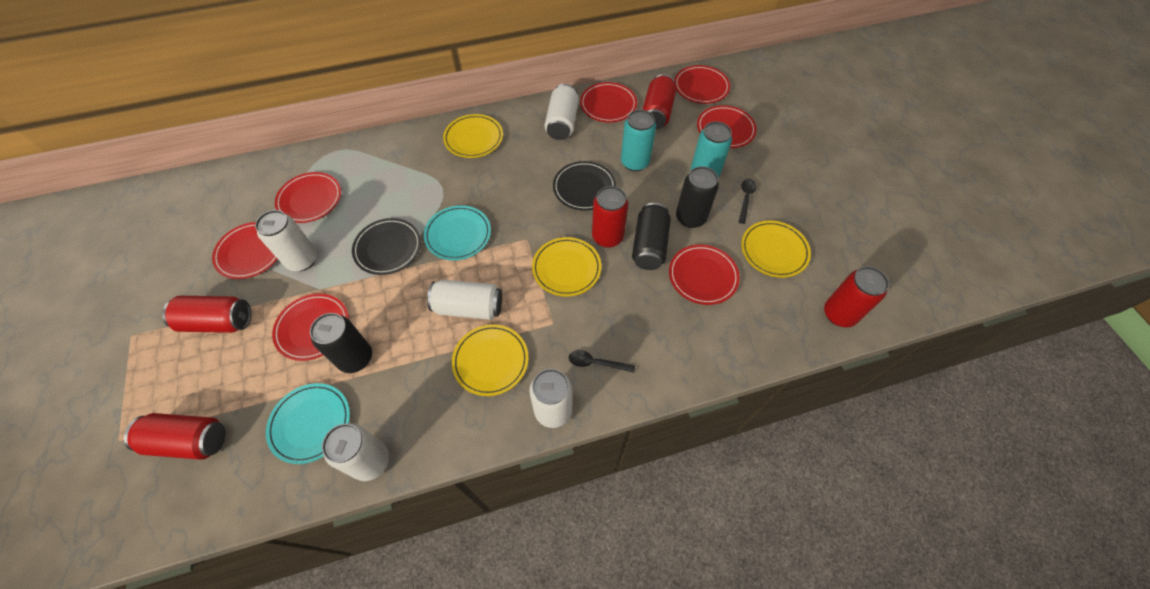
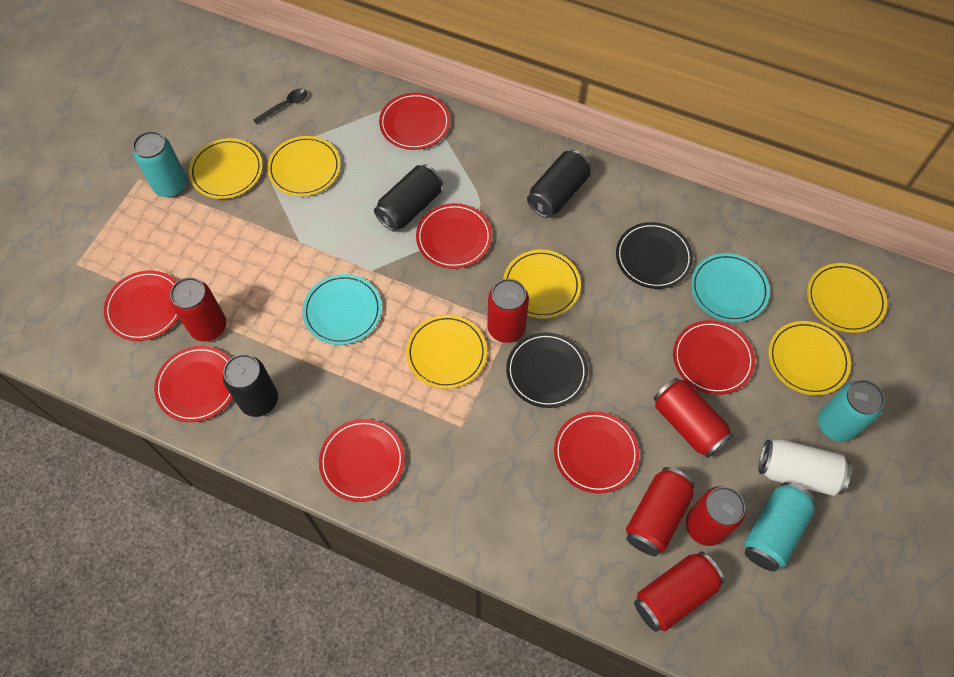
black spoon: [569,350,635,373] [738,179,756,224] = 2 -> [253,89,308,124] = 1
red can: [124,413,226,460] [162,296,251,333] [592,186,628,248] [642,74,677,129] [824,266,889,327] = 5 -> [170,277,226,342] [487,279,529,343] [626,467,695,556] [634,551,725,632] [654,378,733,458] [686,486,746,546] = 6
turquoise can: [621,110,656,171] [690,121,732,178] = 2 -> [133,131,187,198] [744,482,816,571] [818,380,885,442] = 3
white can: [255,210,317,271] [322,423,389,481] [427,280,502,320] [529,369,573,428] [545,84,579,140] = 5 -> [759,439,852,496] = 1
yellow plate: [443,114,503,158] [452,324,529,396] [532,237,601,297] [741,221,811,278] = 4 -> [189,138,263,199] [267,136,341,196] [406,315,487,389] [503,250,581,319] [768,321,851,395] [807,263,887,333] = 6

